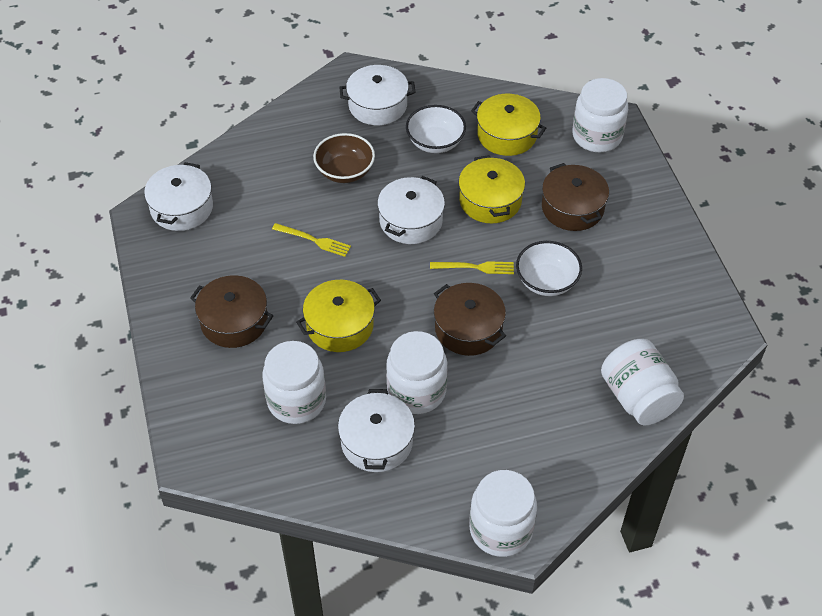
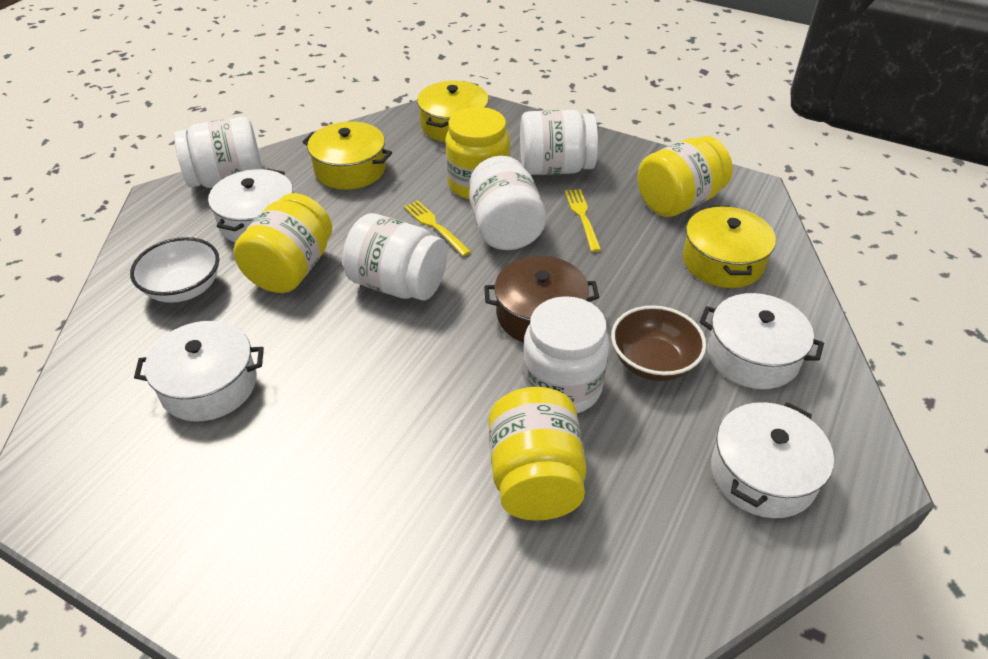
brown pot: [190,275,273,348] [434,283,506,356] [542,163,609,231] = 3 -> [484,256,599,342] = 1
white bowl: [406,105,466,153] [516,241,582,296] = 2 -> [130,237,219,303] = 1
yellow jar: none = 0 -> [233,193,332,293] [445,107,510,199] [488,387,587,521] [638,136,733,217] = 4

